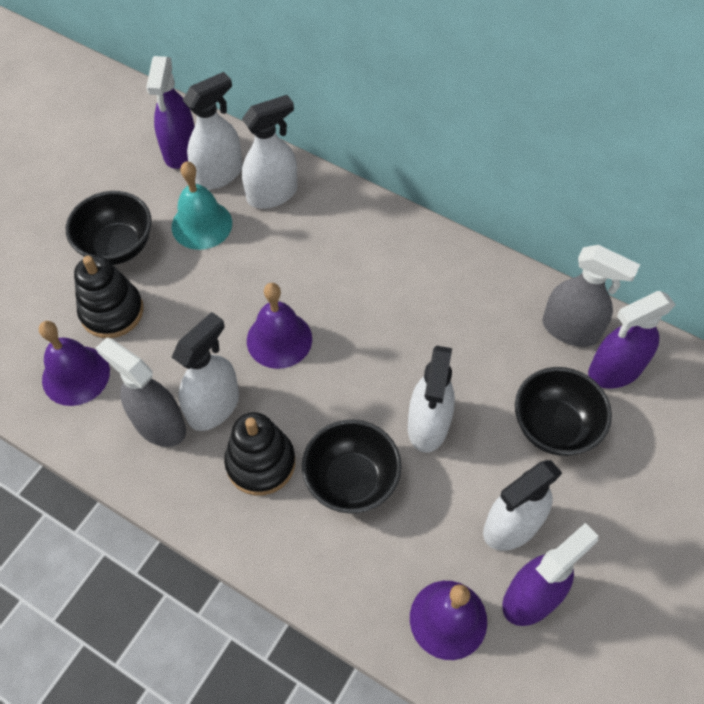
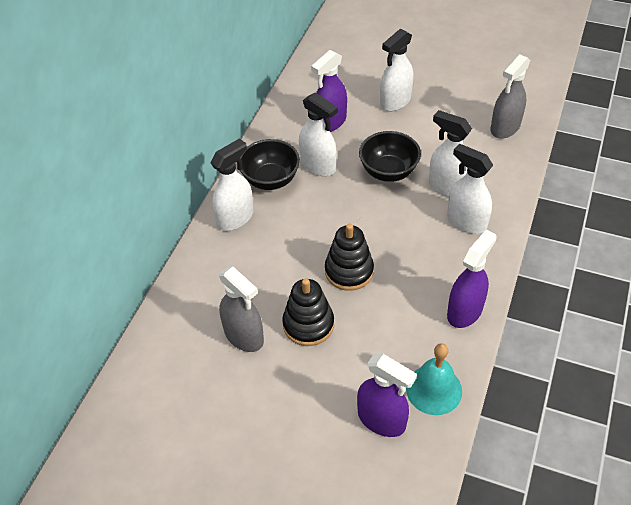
black bowl: [66,191,152,265] [302,419,402,513] [515,367,612,456] = 3 -> [240,139,300,190] [359,131,421,182] = 2
purple bell: [39,321,110,406] [247,283,312,369] [410,581,487,660] = 3 -> none = 0

